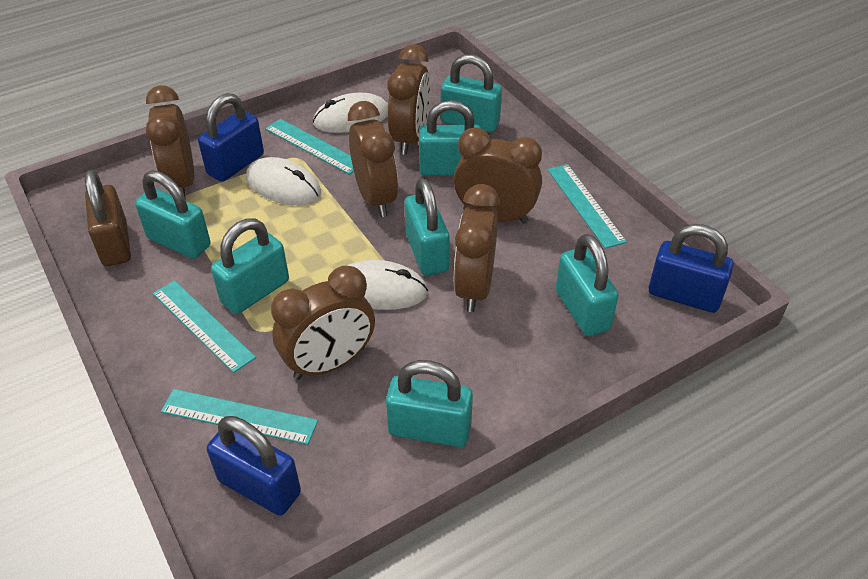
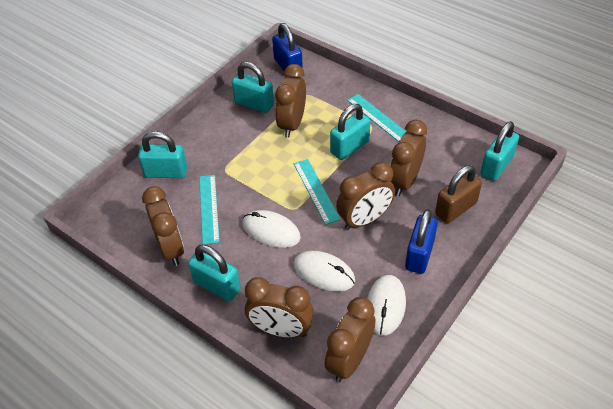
blue padlock: [198,93,264,182] [207,416,301,516] [649,224,734,313] = 3 -> [272,23,303,76] [405,209,438,274] = 2
turquoise padlock: [135,171,211,259] [211,218,289,314] [386,360,473,447] [404,178,450,276] [419,100,481,176] [441,54,502,133] [556,234,619,336] = 7 -> [138,131,187,178] [188,245,241,301] [232,62,274,113] [330,104,370,160] [480,121,519,181] = 5
turquoise ruler: [153,280,256,373] [161,389,318,445] [265,119,354,175] [548,164,627,249] = 4 -> [199,175,220,245] [294,159,341,225] [347,94,406,142] = 3

